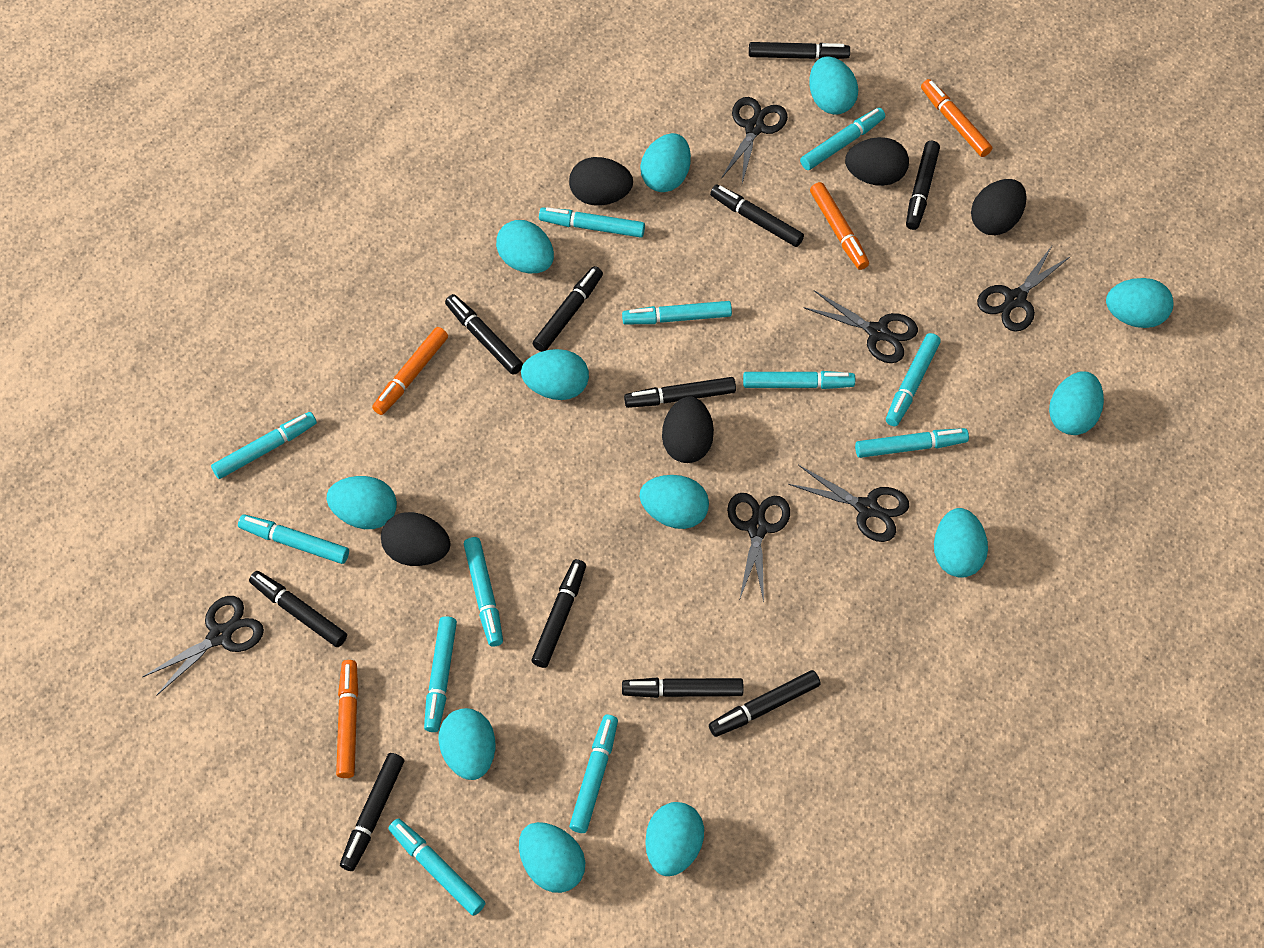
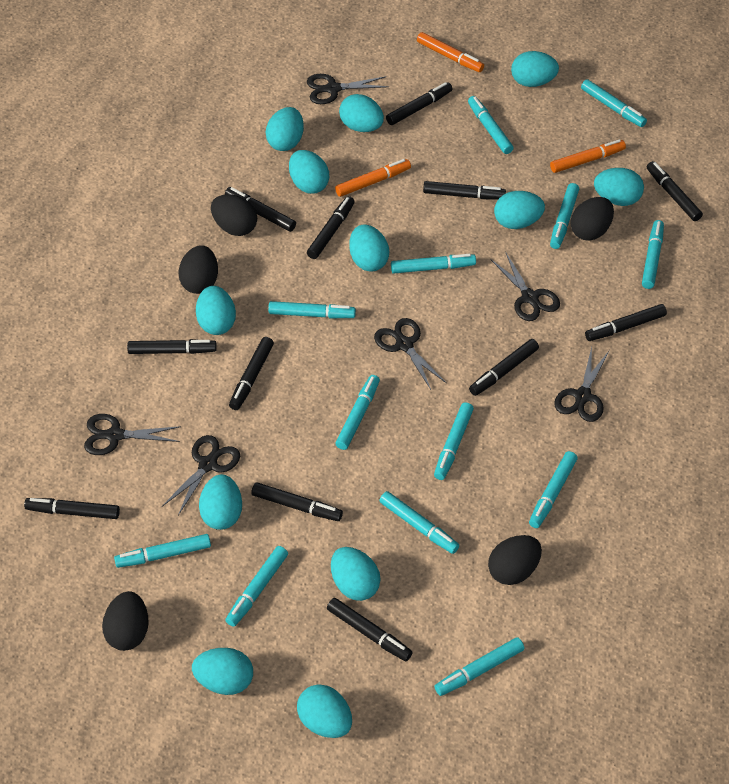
black marker: [249,571,347,647] [340,753,404,871] [445,294,523,375] [531,559,586,668] [532,266,603,352] [622,678,743,698] [624,377,736,408] [709,670,821,737] [710,184,804,247] [749,42,850,59] [906,141,940,230] = 11 -> [24,498,120,519] [127,339,217,354] [225,187,296,232] [229,337,274,410] [251,482,343,521] [307,196,355,259] [327,598,413,661] [386,82,453,125] [423,181,506,200] [469,339,539,396] [585,304,667,341] [647,161,703,221] = 12
orange marker: [336,660,358,778] [372,327,448,415] [810,182,869,270] [921,79,992,157] = 4 -> [335,159,411,197] [417,32,484,72] [550,139,626,173] = 3
turquoise marker: [211,412,317,479] [238,514,349,564] [388,818,485,916] [424,616,457,732] [464,537,503,647] [539,207,645,238] [569,715,618,833] [622,301,732,324] [743,371,855,389] [800,108,885,170] [855,428,969,458] [886,333,941,426] = 12 -> [114,534,211,568] [225,546,288,627] [268,301,356,318] [335,375,380,450] [379,491,459,554] [391,254,476,274] [434,402,474,480] [435,637,524,696] [468,96,514,154] [529,451,578,528] [550,183,579,249] [581,79,647,127] [642,220,664,289] = 13

